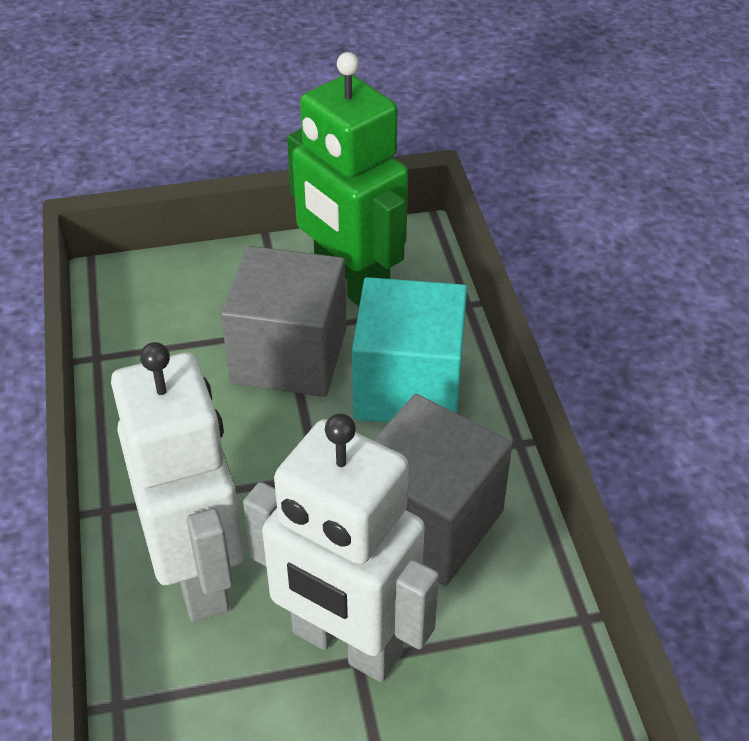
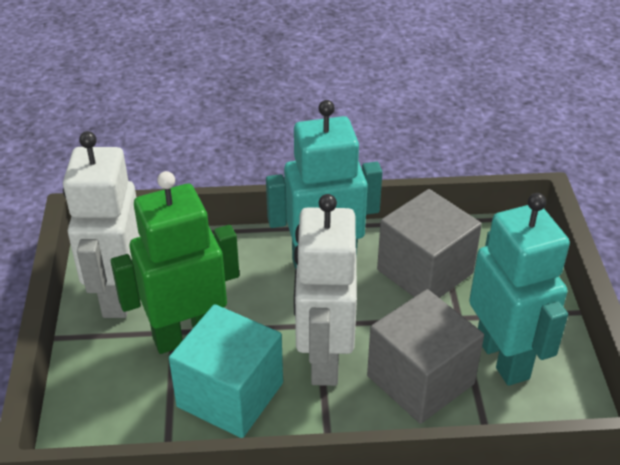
turquoise robot: none = 0 -> [266,100,382,269] [469,193,570,386] = 2

